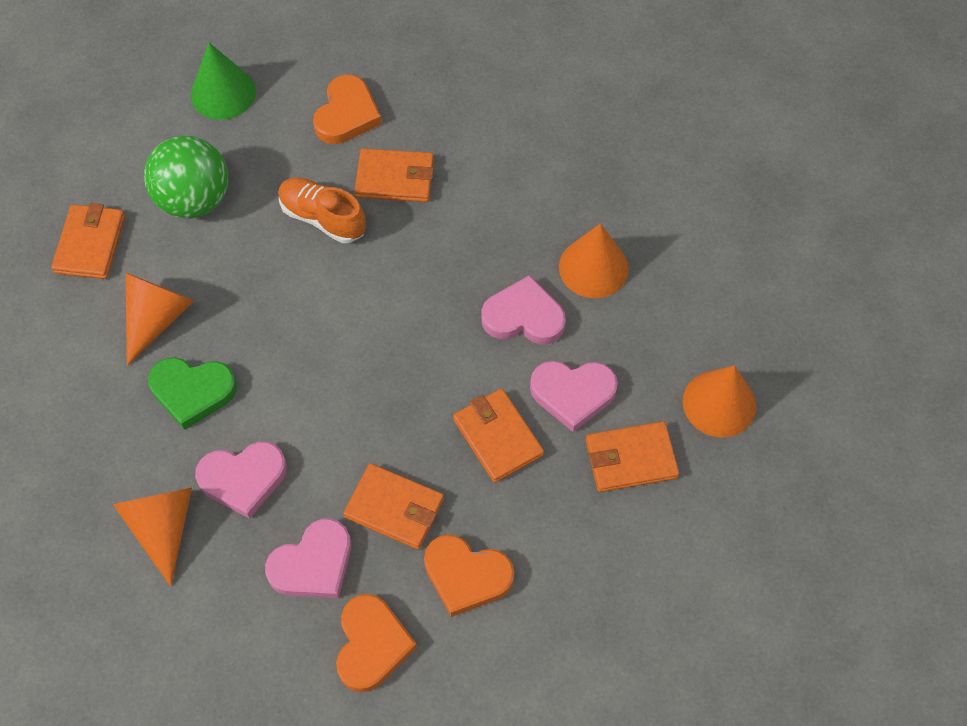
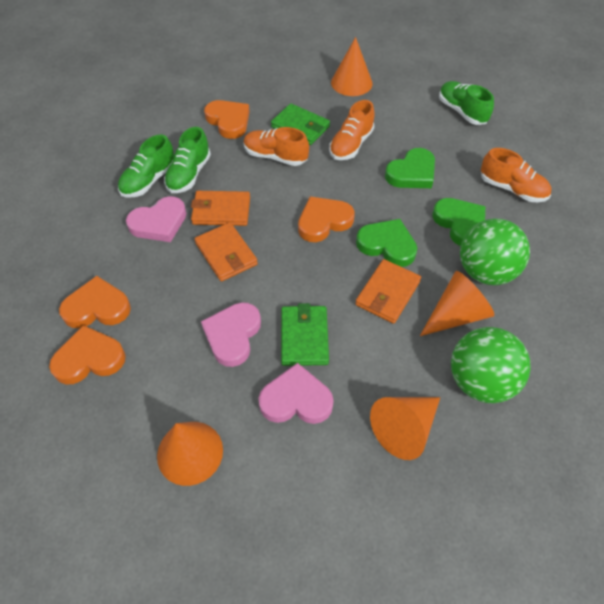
green ball: [144,136,229,219] = 1 -> [451,327,531,403] [460,218,530,285] = 2
green cone: [191,42,256,120] = 1 -> none = 0
green heart: [148,357,237,430] = 1 -> [356,219,417,267] [385,148,435,188] [432,198,485,246] = 3
green shoe: none = 0 -> [118,135,174,198] [164,127,211,193] [439,81,494,125] = 3
green wallet: none = 0 -> [271,103,330,145] [281,303,329,366] = 2
orange heart: [313,74,382,144] [336,594,417,692] [424,534,514,617] = 3 -> [49,325,126,385] [59,276,131,328] [204,100,250,139] [298,197,355,242] = 4
orange shoe: [279,178,366,243] = 1 -> [244,127,309,166] [329,100,375,160] [481,148,552,202] = 3
orange wallet: [51,203,125,279] [343,463,444,549] [354,148,434,202] [453,388,544,483] [586,421,679,492] = 5 -> [191,191,250,226] [195,222,258,281] [355,259,421,324] = 3
pink heart: [195,442,287,519] [265,518,351,598] [481,275,566,345] [530,361,618,432] = 4 -> [126,196,187,242] [201,302,261,367] [258,363,334,424] = 3

